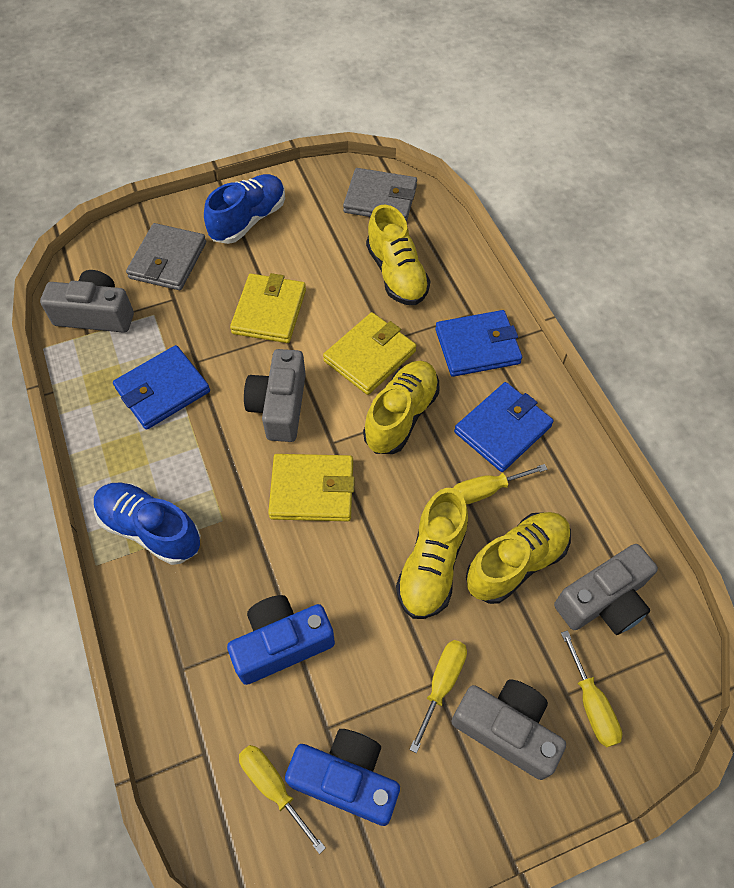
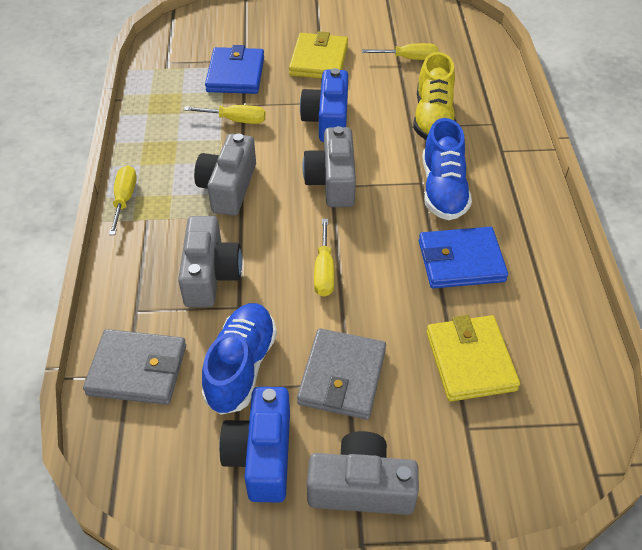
blue wallet: [113,345,210,430] [435,310,522,377] [454,382,554,472] = 3 -> [205,45,264,94] [419,227,508,288] = 2
yellow shoe: [363,361,440,454] [366,204,430,305] [396,488,468,619] [466,512,571,604] = 4 -> [413,52,456,140] = 1
yellow wallet: [230,273,306,343] [268,454,355,521] [323,312,416,395] = 3 -> [289,31,348,79] [426,315,520,401] = 2

